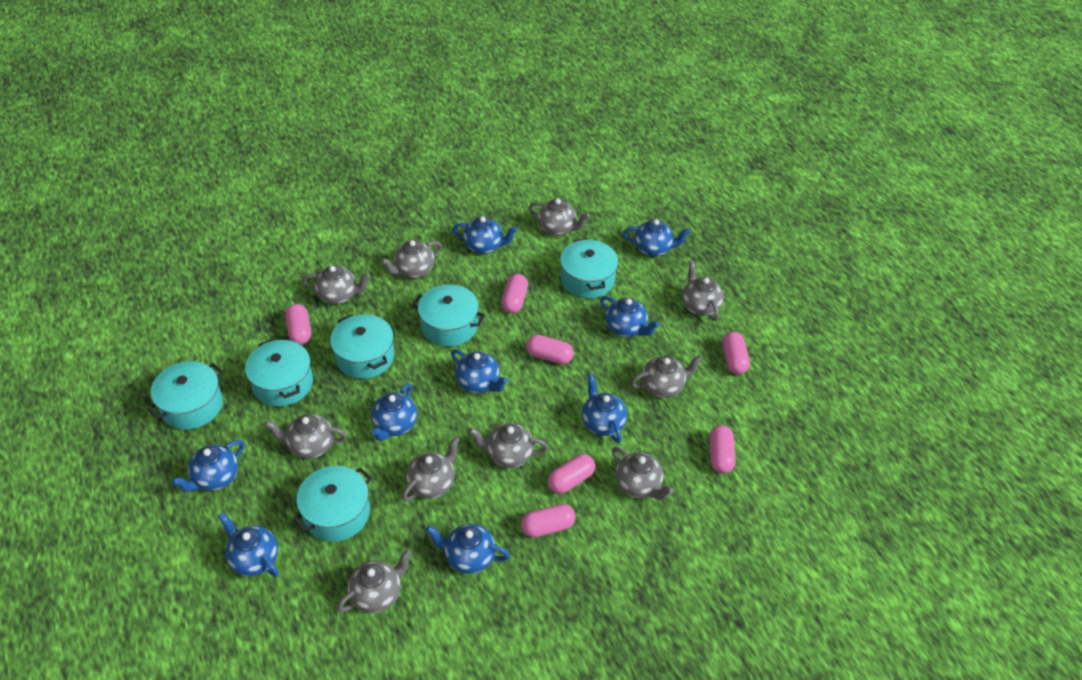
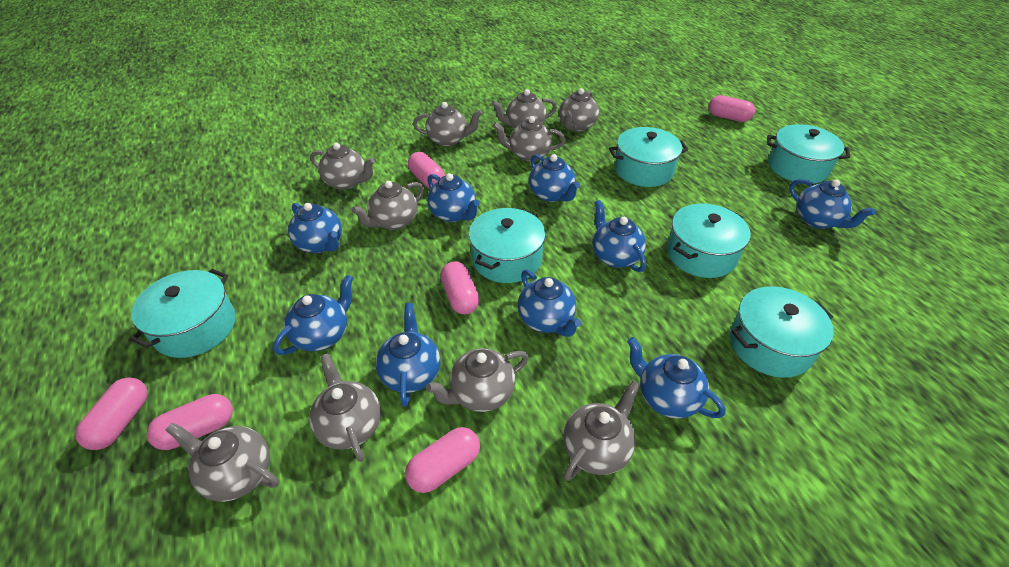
pink capsule: [285,304,311,345] [501,274,528,313] [521,504,576,538] [526,335,574,364] [548,454,595,494] [709,425,736,473] [722,332,750,374] = 7 -> [75,377,148,450] [147,394,233,450] [405,427,480,493] [408,152,445,188] [441,261,479,314] [709,95,755,122] = 6

